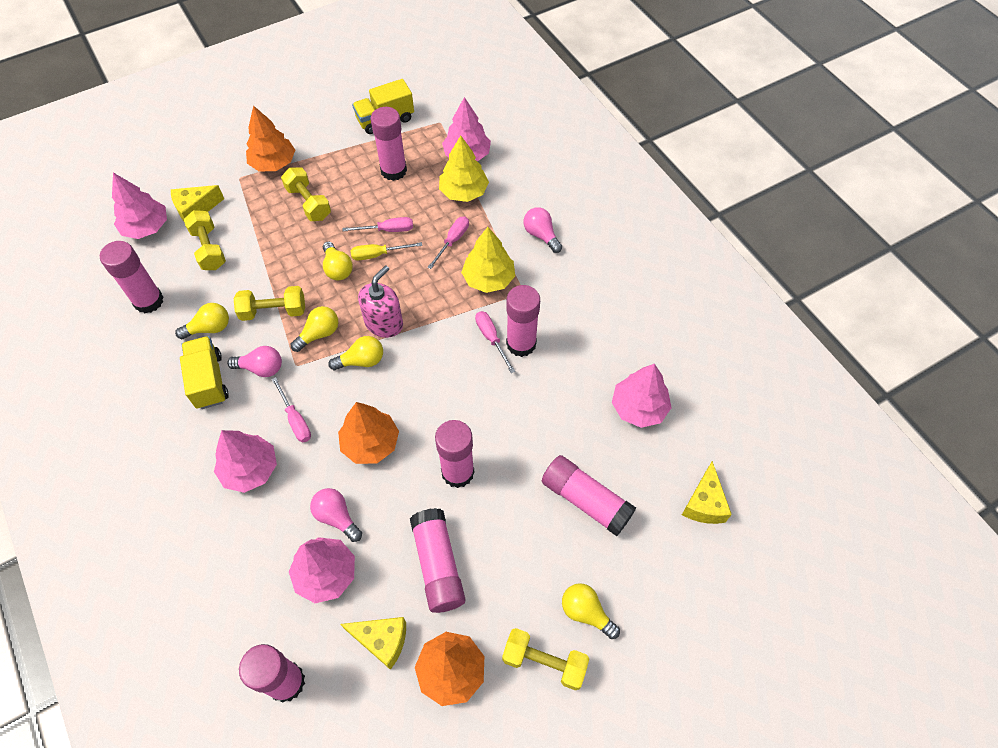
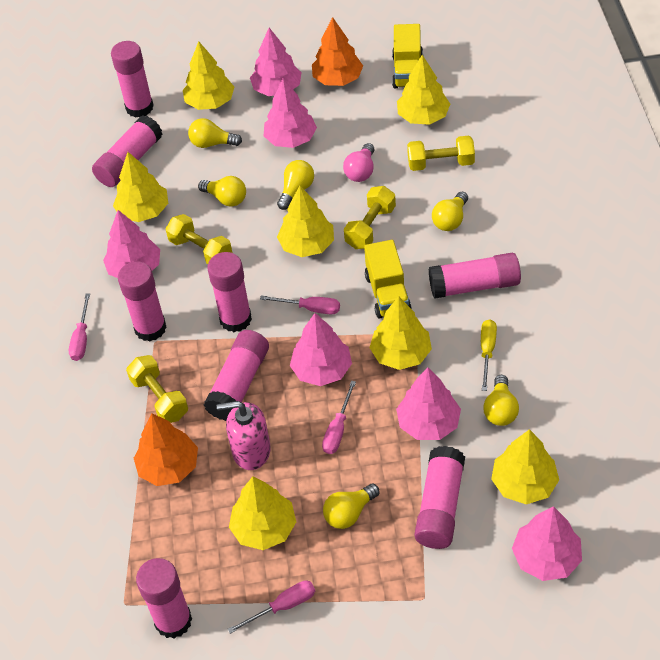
orange tree: [246,105,295,171] [338,402,399,464] [415,632,484,706] = 3 -> [134,413,198,486] [312,17,363,86] = 2
pink glue stick: [100,241,164,313] [239,644,305,702] [371,107,407,181] [410,508,466,613] [435,420,475,488] [506,285,540,357] [542,455,636,536] = 7 -> [92,115,162,187] [111,41,154,118] [118,261,167,341] [136,558,192,639] [204,330,269,421] [208,252,252,332] [415,446,465,549] [429,253,521,299] = 8
pink light bulb: [227,346,282,377] [310,488,362,542] [523,207,562,253] = 3 -> [343,143,375,182] = 1
pink tree: [112,173,167,239] [214,430,277,493] [289,537,355,603] [442,97,491,161] [612,364,672,428] = 5 -> [103,210,160,278] [250,28,302,96] [264,78,317,148] [290,313,352,386] [396,368,461,440] [512,506,582,581] = 6
yellow cheese: [171,185,224,223] [340,617,406,670] [682,461,732,524] = 3 -> none = 0
yellow light bulb: [175,303,229,339] [291,306,338,352] [323,241,353,280] [328,336,383,370] [562,583,620,639] = 5 -> [188,118,242,148] [198,176,246,207] [277,160,314,210] [323,483,379,529] [432,192,468,231] [483,375,519,426] = 6
yellow tree: [439,135,489,202] [461,227,515,293] = 2 -> [113,152,168,222] [183,41,234,110] [229,476,296,550] [277,186,334,257] [370,296,432,370] [397,55,450,125] [491,429,559,504] = 7

